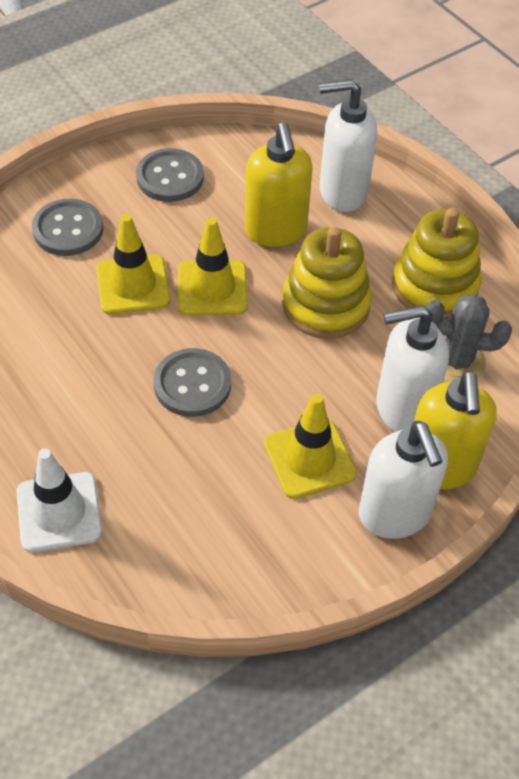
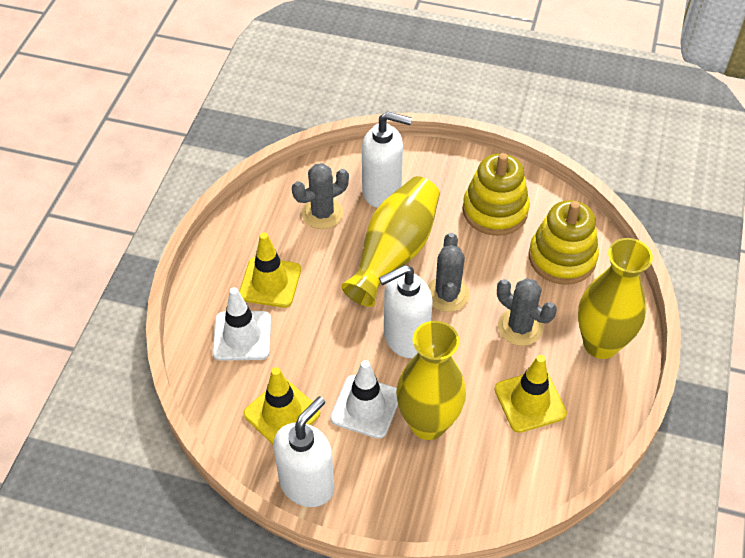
grey button: [32,198,103,256] [136,148,204,202] [153,348,231,417] = 3 -> none = 0
grey cactus: [426,294,512,382] = 1 -> [292,163,349,229] [428,233,470,312] [497,278,557,346] = 3
white traffic cone: [17,448,102,552] = 1 -> [212,287,271,361] [330,360,398,439] = 2
yellow soap dispenser: [245,122,313,247] [414,370,497,489] = 2 -> none = 0
yellow vase: none = 0 -> [341,176,440,307] [396,321,466,440] [578,238,653,359] = 3

